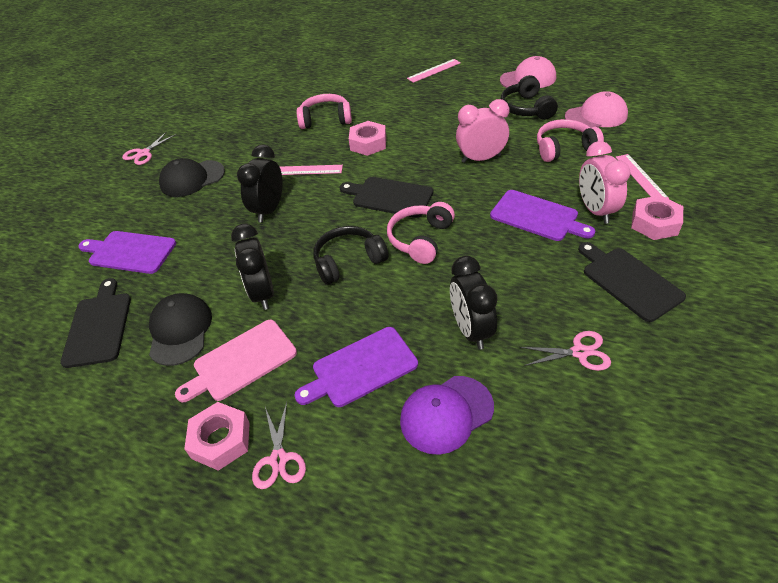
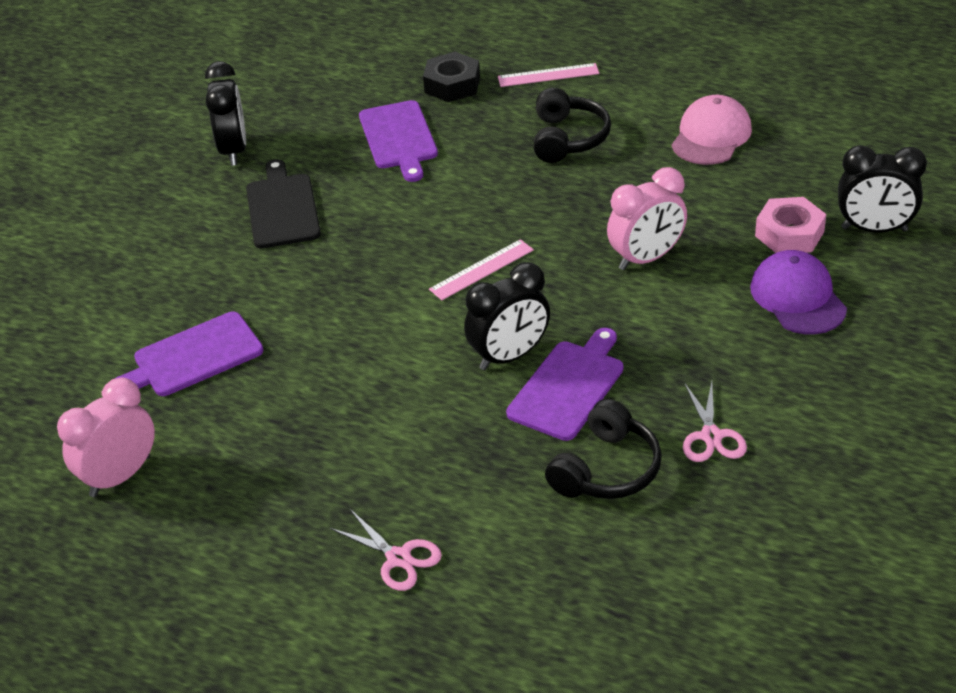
black cap: [149,293,212,366] [159,158,225,197] = 2 -> none = 0
black cutting board: [60,278,131,368] [340,177,433,218] [578,242,686,322] = 3 -> [246,159,321,249] = 1
black nut: none = 0 -> [423,52,480,102] = 1
pink cap: [500,56,556,88] [565,91,628,128] = 2 -> [672,95,752,165] = 1
pink cutting board: [175,320,297,402] = 1 -> none = 0
pink headphones: [296,94,352,129] [387,202,455,264] [537,119,604,162] = 3 -> none = 0
pink nut: [184,402,250,471] [349,121,386,156] [631,195,683,240] = 3 -> [755,197,826,253] = 1
pink ruler: [280,165,343,175] [407,59,461,83] [615,154,669,199] = 3 -> [429,239,534,300] [498,63,599,87] = 2
pink scissors: [122,132,176,165] [252,402,306,489] [520,331,611,371] = 3 -> [330,509,442,591] [683,382,747,462] = 2

